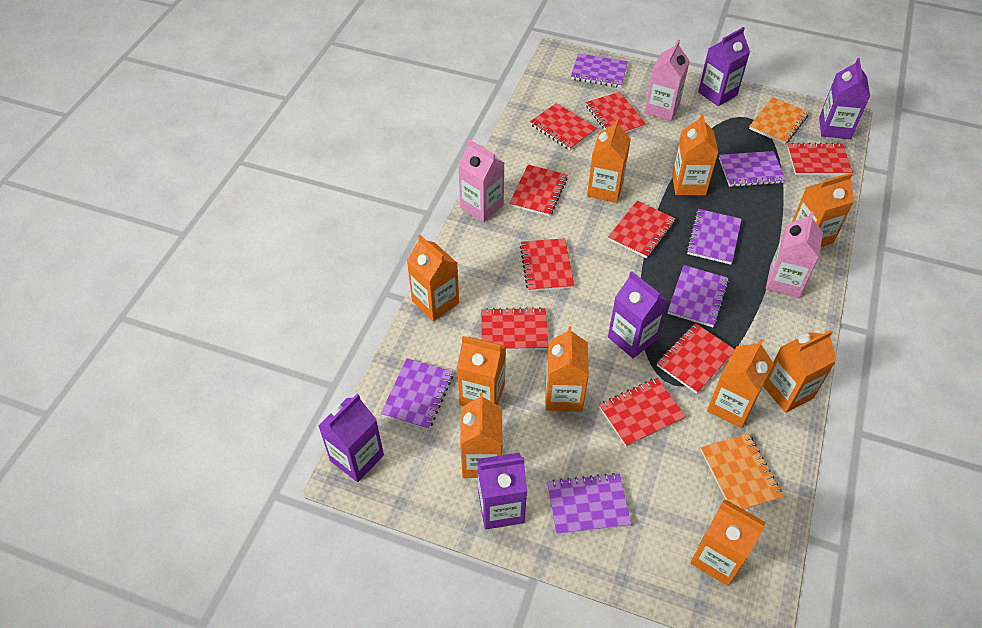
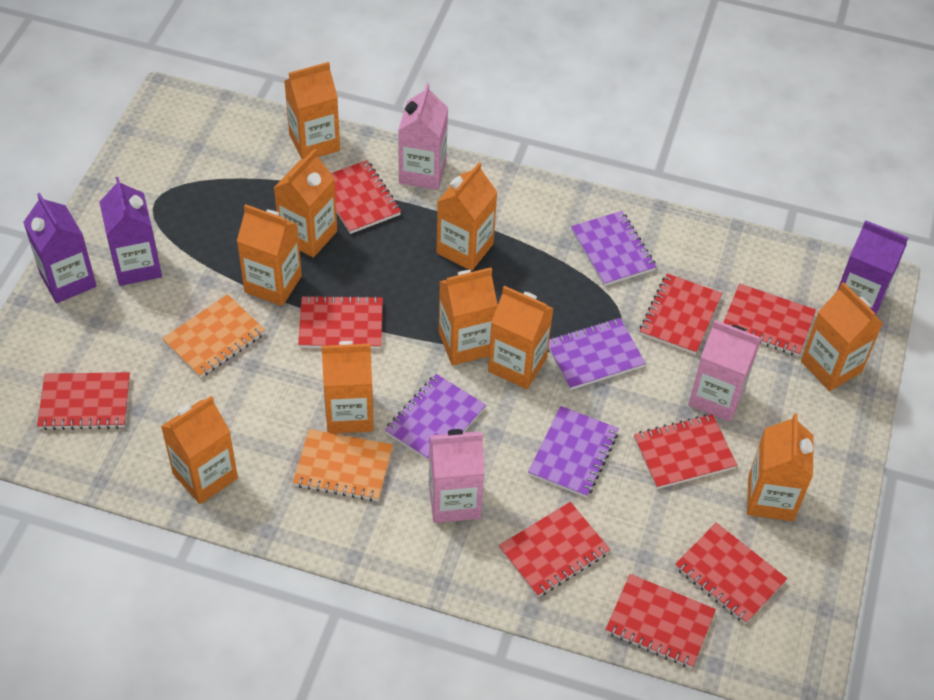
purple carton: [318,394,384,482] [477,453,527,529] [608,271,668,358] [698,27,750,106] [819,58,870,139] = 5 -> [23,193,96,303] [99,177,162,286] [837,220,908,315] = 3
purple notebook: [381,358,453,430] [547,473,631,535] [571,53,628,88] [668,265,729,327] [686,209,742,265] [719,151,786,187] = 6 -> [385,374,486,461] [528,406,619,498] [548,318,646,390] [571,211,657,286] = 4

